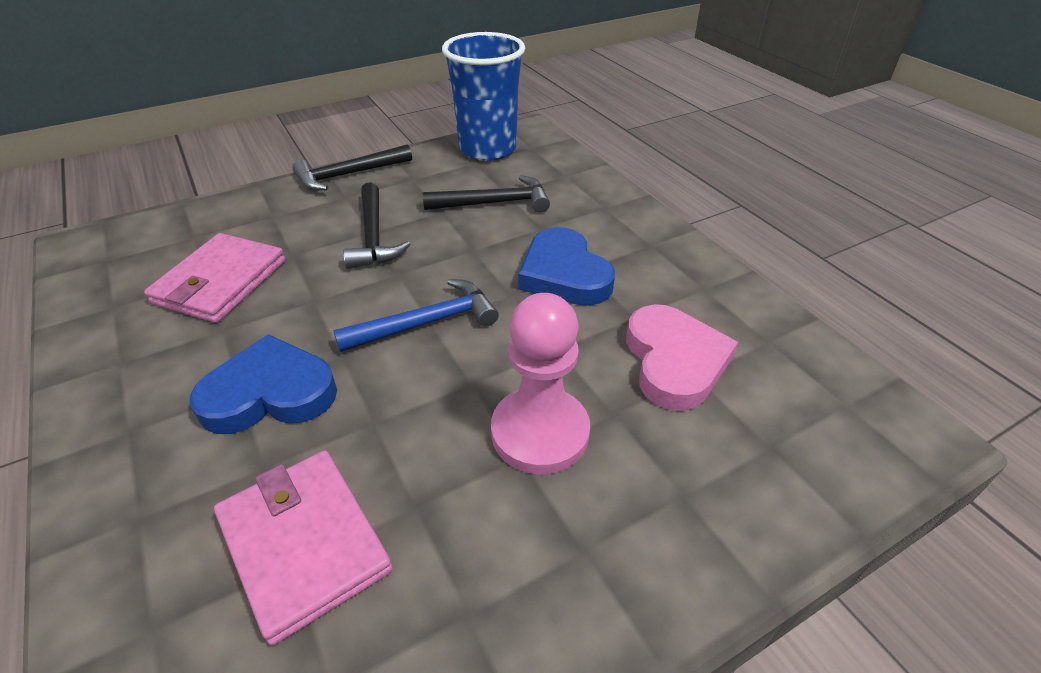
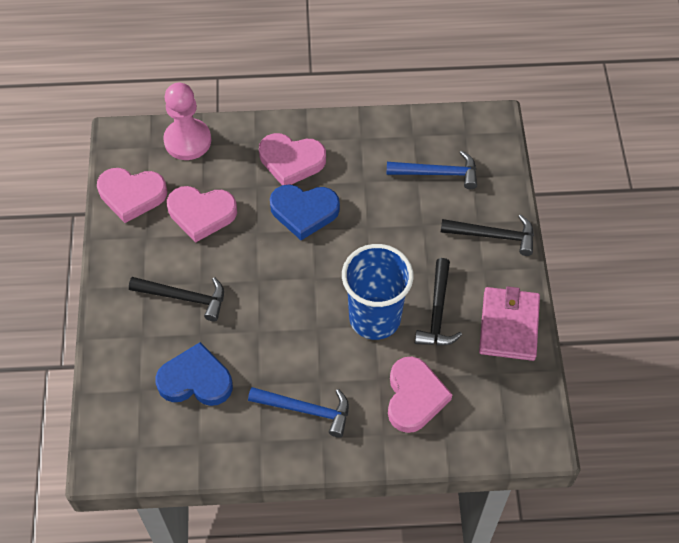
blue hammer: [333,279,499,352] = 1 -> [248,387,349,438] [387,151,477,189] = 2
pink heart: [626,304,738,411] = 1 -> [97,168,167,223] [167,186,237,243] [259,133,326,185] [388,356,453,433] = 4
pink wallet: [144,233,285,323] [214,450,393,646] = 2 -> [479,286,540,361] = 1

